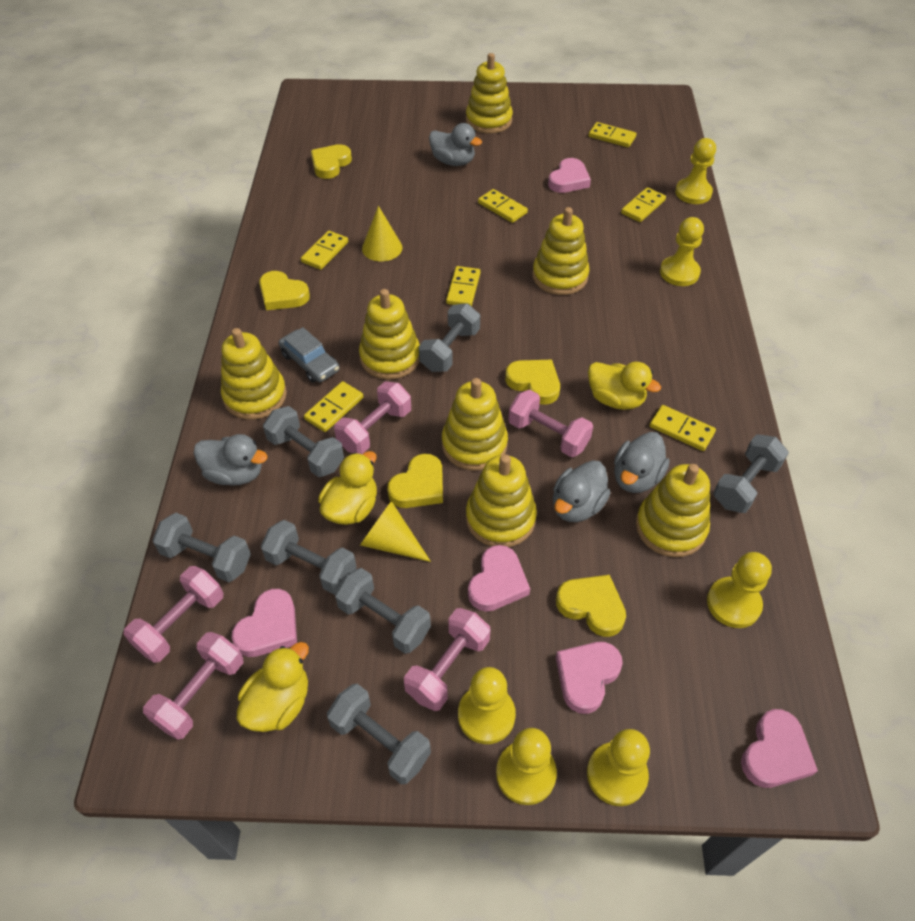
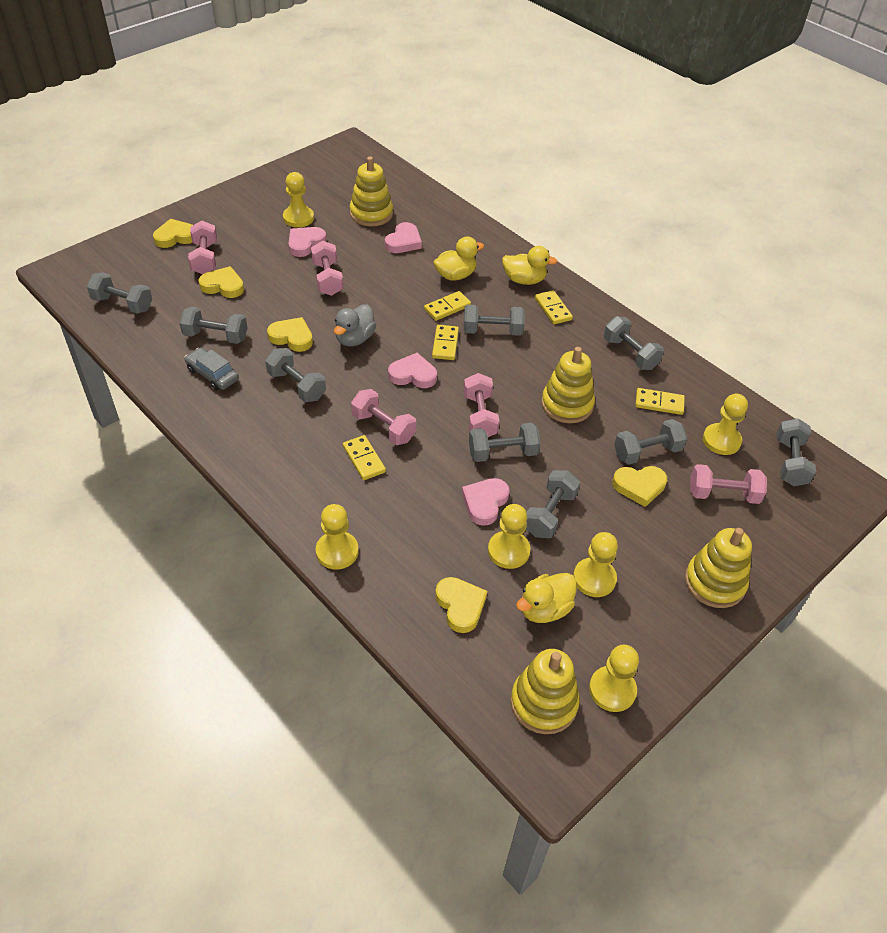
grey duck: [194,434,268,486] [429,123,482,166] [553,460,611,522] [614,432,670,493] = 4 -> [334,304,376,347] = 1
grey dumbbell: [153,513,251,582] [261,520,357,594] [263,406,344,477] [327,684,431,785] [335,568,431,654] [419,303,480,372] [713,434,789,513] = 7 -> [87,272,152,314] [180,307,247,344] [265,348,326,402] [463,305,525,336] [469,423,541,462] [526,470,580,538] [604,316,664,370] [614,419,687,465] [776,418,816,486] = 9
pink heart: [232,589,297,657] [468,545,530,612] [548,158,591,193] [556,642,623,714] [741,709,818,788] = 5 -> [288,227,326,257] [385,222,422,253] [388,353,437,388] [462,478,510,526] = 4
yellow cone: [360,501,431,562] [362,206,402,261] = 2 -> none = 0
yellow domino: [301,231,348,270] [304,381,363,432] [446,266,481,306] [478,189,528,223] [588,122,637,147] [621,187,666,222] [649,405,716,451] = 7 -> [343,435,386,480] [424,291,471,321] [432,325,459,360] [535,290,573,324] [635,388,685,415] = 5
yellow stacking toy: [221,328,287,420] [359,289,420,379] [442,378,508,471] [466,53,513,134] [466,454,537,547] [532,207,589,295] [636,464,710,557] = 7 -> [350,157,393,226] [510,649,580,734] [541,347,595,423] [685,528,752,608] = 4

